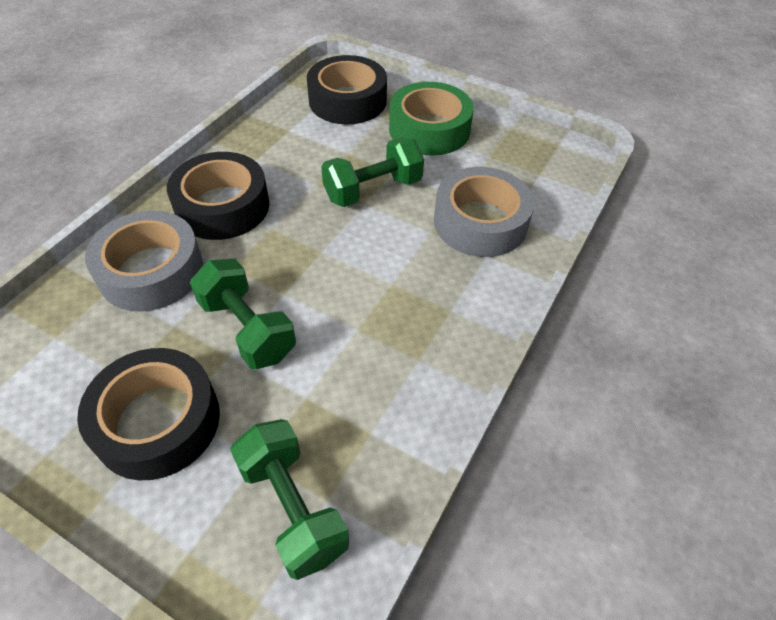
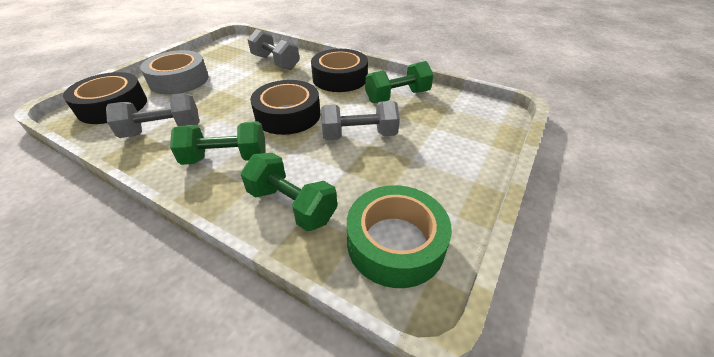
grey dumbbell: none = 0 -> [106,93,200,138] [248,29,300,70] [321,101,400,140] = 3
grey tape: [85,211,203,311] [434,167,534,257] = 2 -> [140,50,209,94] = 1

